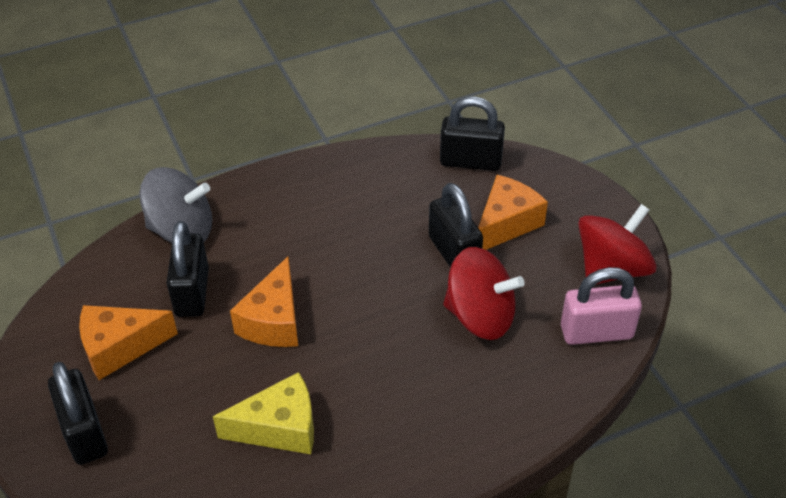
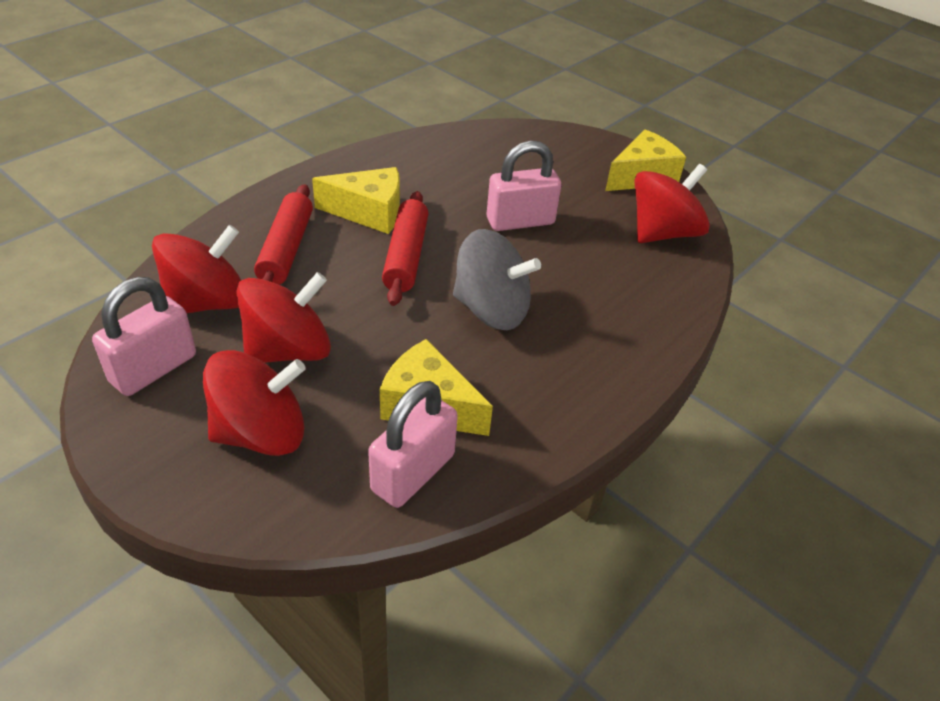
black padlock: [48,362,108,465] [166,221,209,317] [429,183,483,268] [440,96,505,171] = 4 -> none = 0
orange cheese: [79,305,178,380] [230,256,298,347] [478,175,548,250] = 3 -> none = 0
pink padlock: [561,267,642,345] = 1 -> [92,277,196,396] [368,381,458,508] [487,141,561,231] = 3
red rolling pin: none = 0 -> [254,184,313,285] [382,191,428,306] = 2
red spinning top: [443,247,525,340] [578,204,657,284] = 2 -> [152,225,241,313] [203,350,306,456] [236,272,331,363] [634,164,710,243] = 4
yellow cheese: [213,372,314,454] = 1 -> [312,167,400,234] [380,339,493,436] [605,129,686,191] = 3

